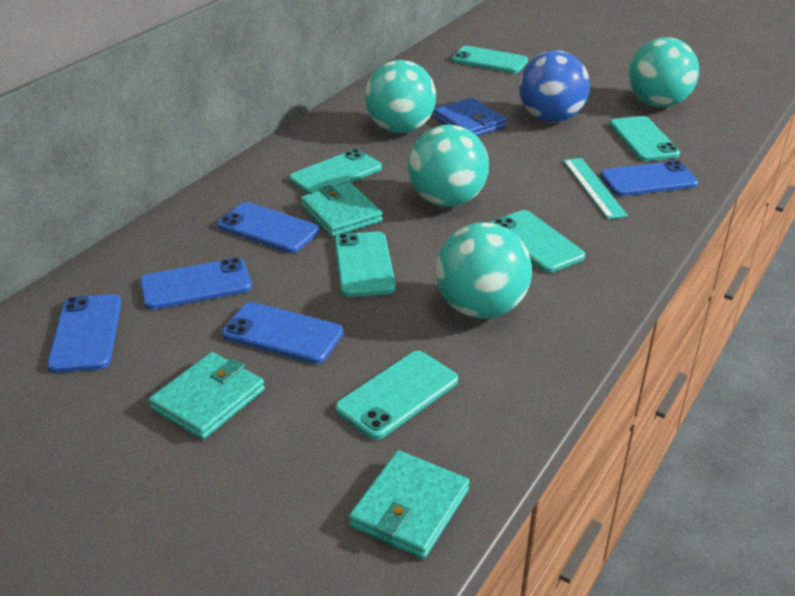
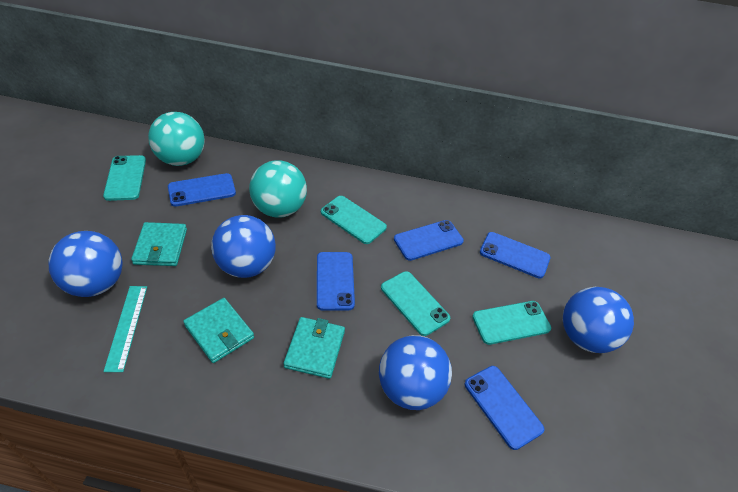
blue ball: [519,51,590,123] = 1 -> [48,231,123,297] [211,215,276,278] [379,335,452,410] [563,287,634,353] = 4
blue wallet: [433,98,507,136] = 1 -> none = 0
turquoise ball: [365,60,436,133] [408,125,489,207] [436,222,532,319] [629,37,699,107] = 4 -> [148,112,205,166] [249,160,307,218] = 2
turquoise phone: [289,149,382,194] [335,232,396,297] [335,351,458,440] [452,46,528,73] [490,210,585,273] [610,116,680,161] = 6 -> [103,155,146,201] [321,196,387,244] [381,271,450,336] [472,301,551,345] = 4

